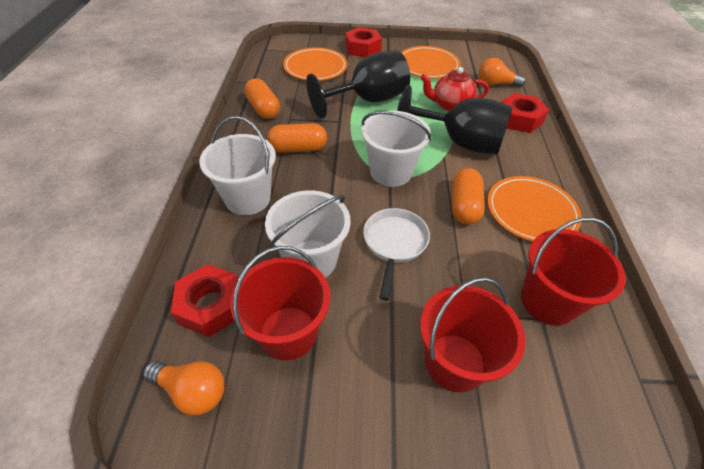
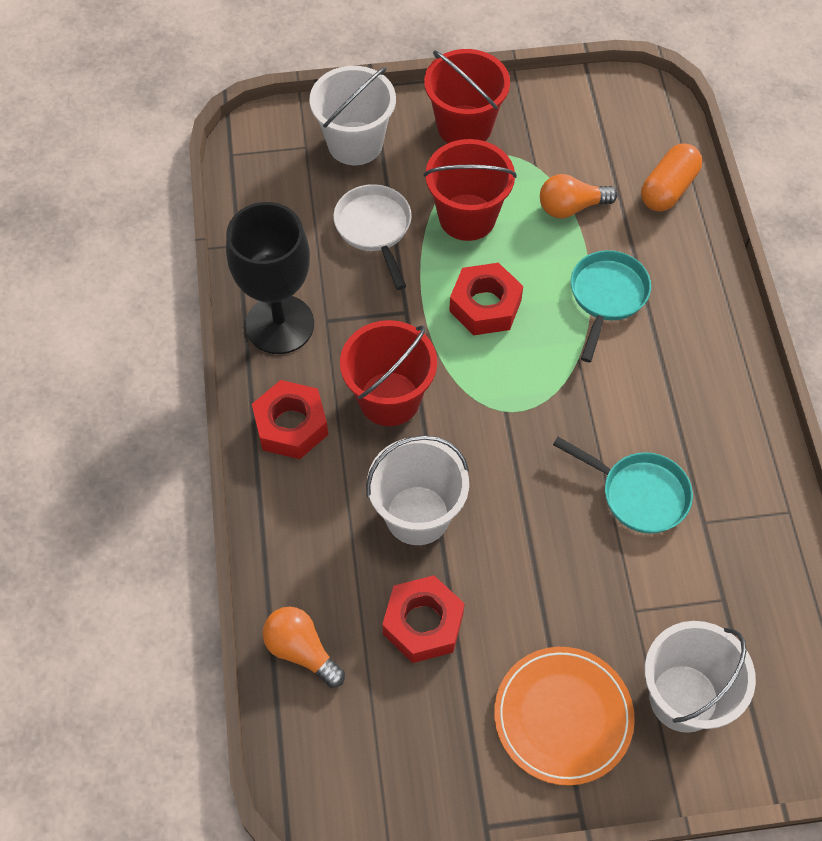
black goblet: [306,50,410,119] [397,85,513,155] = 2 -> [226,202,314,354] = 1
orange capsule: [244,78,280,119] [267,123,327,153] [452,168,485,225] = 3 -> [641,143,702,212] = 1
orange plate: [283,47,347,81] [401,46,461,79] [487,176,582,242] = 3 -> [494,647,635,785] = 1
red teapot: [420,67,489,111] = 1 -> none = 0
turquoise pan: none = 0 -> [553,437,693,534] [571,250,651,362] = 2

